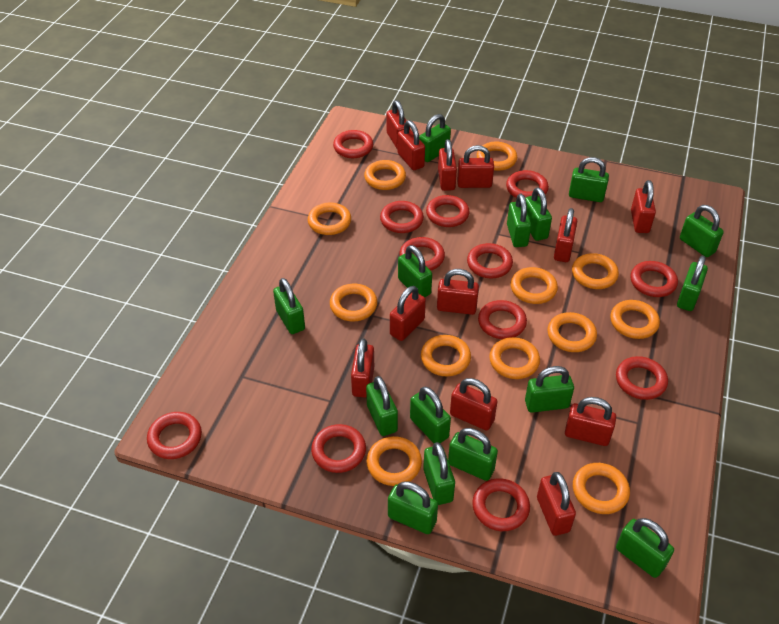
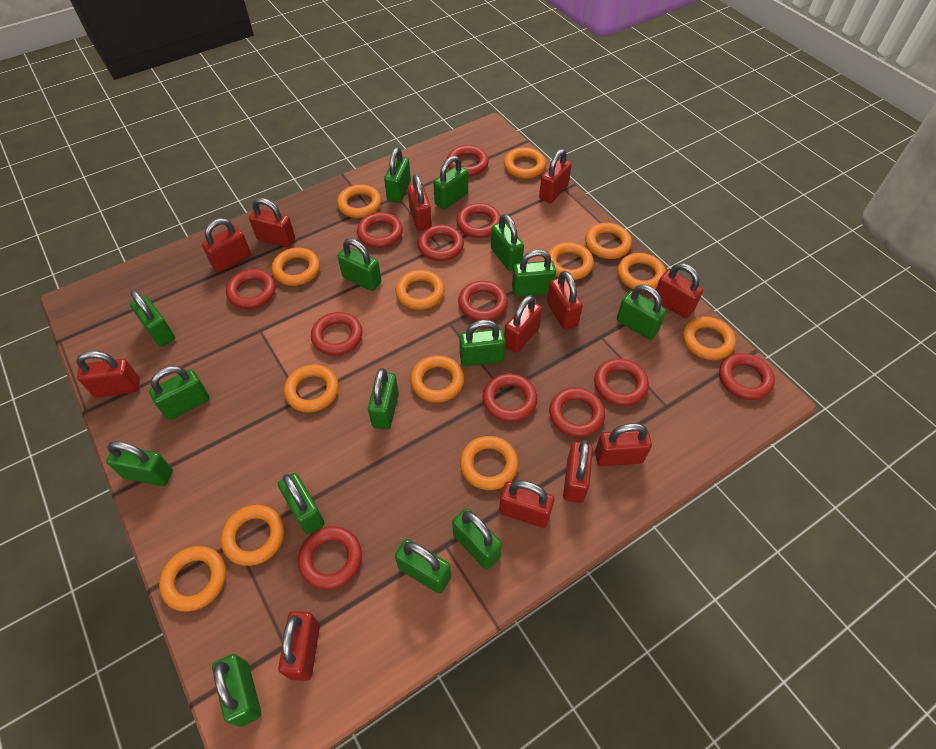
orange ring: [308,202,351,235] [330,284,377,321] [364,160,406,190] [366,436,422,486] [421,335,471,376] [477,142,517,171] [489,337,540,379] [511,267,558,304] [547,312,597,352] [572,253,619,289] [573,463,630,514] [610,300,660,339] = 12 -> [159,546,226,612] [221,505,284,566] [271,248,320,286] [284,364,339,412] [337,184,381,218] [395,270,445,310] [410,355,464,403] [460,436,518,490] [504,147,546,179] [548,242,594,280] [585,223,632,259] [618,253,666,289] [683,316,736,360] = 13

